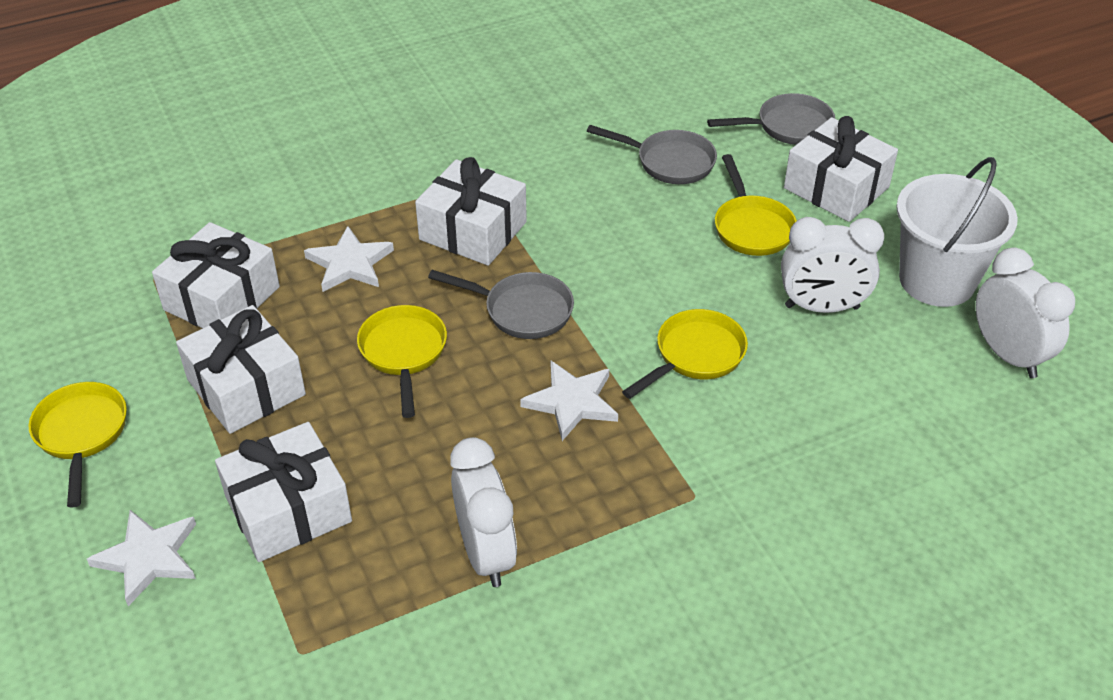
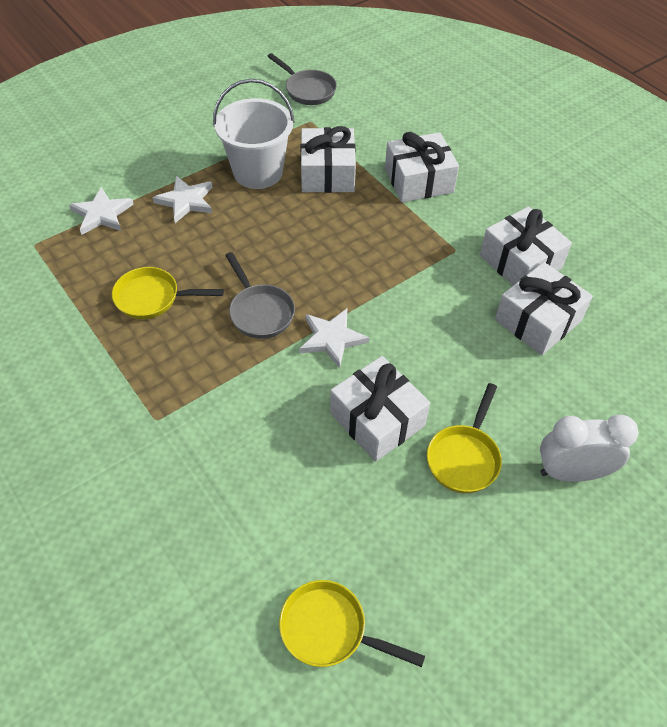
grey pan: [428,270,574,339] [587,125,717,184] [707,93,835,145] = 3 -> [225,252,295,339] [267,53,337,105] = 2
white clock: [450,437,517,587] [781,217,884,313] [975,247,1075,378] = 3 -> [540,414,639,482] = 1
yellow pan: [28,382,127,508] [357,305,447,418] [622,309,748,399] [715,154,797,256] = 4 -> [112,267,224,319] [279,580,425,667] [427,383,502,493] = 3

